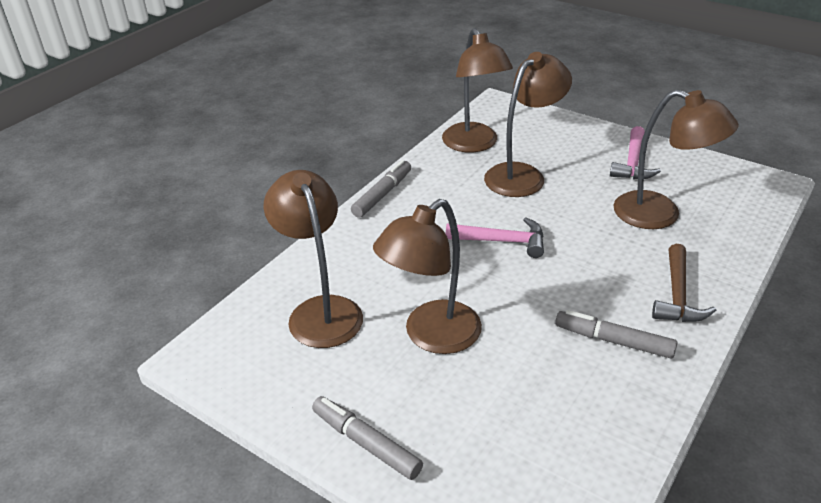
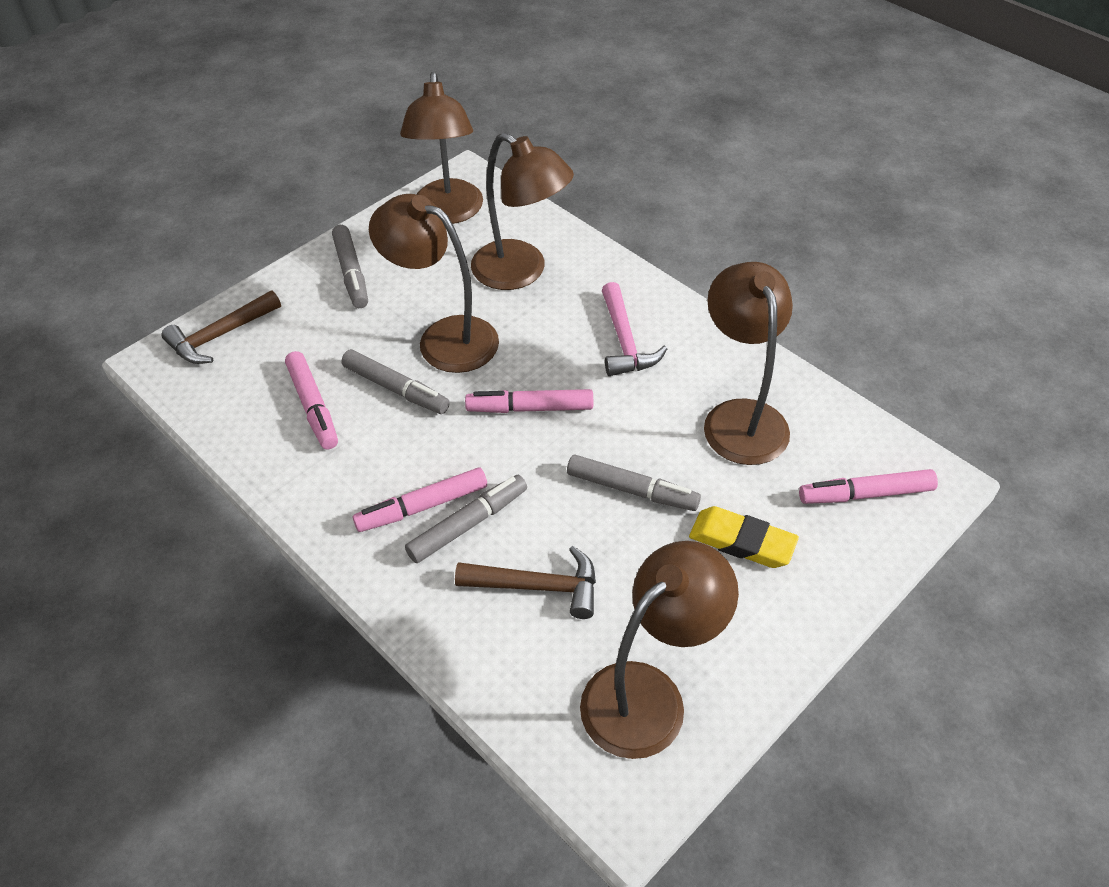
brown hammer: [652,244,716,322] = 1 -> [162,290,281,364] [455,546,596,619] = 2
grey marker: [312,396,423,480] [351,160,411,218] [555,310,677,358] = 3 -> [332,225,368,308] [341,349,450,414] [405,475,527,563] [567,454,701,511] = 4
pink hammer: [446,218,544,258] [610,126,661,179] = 2 -> [602,282,667,376] = 1
pink marker: none = 0 -> [285,351,338,449] [353,467,487,532] [465,389,593,413] [799,469,938,504] = 4
yellow eraser: none = 0 -> [689,506,799,568] = 1

